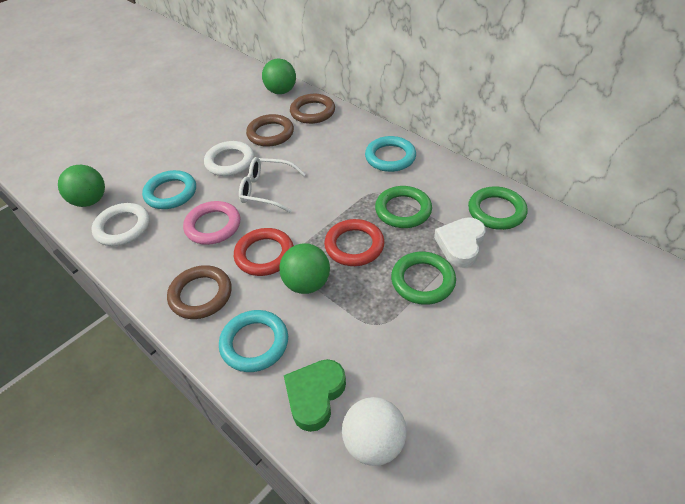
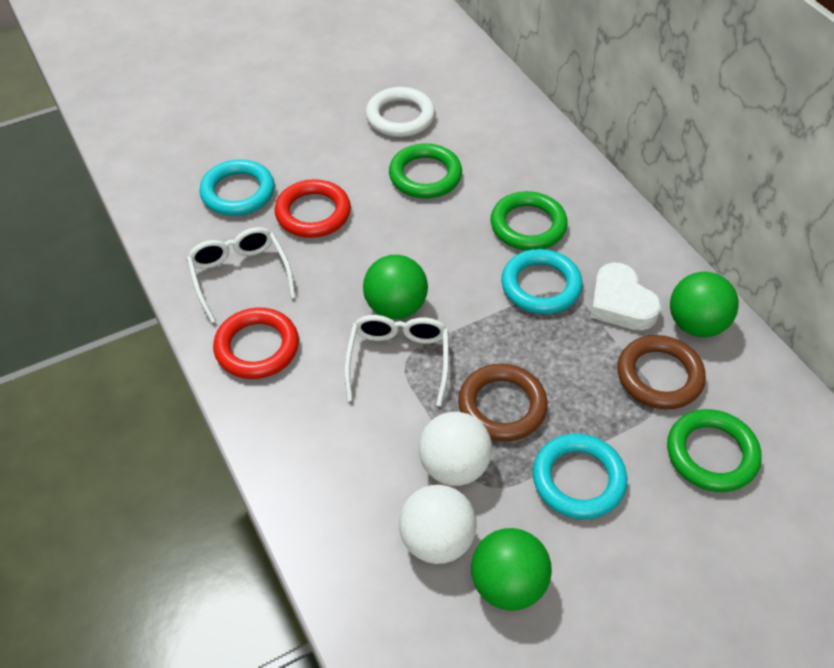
brown ring: [167,265,232,319] [246,114,294,147] [290,94,335,124] = 3 -> [458,364,548,441] [617,335,706,410] = 2
green heart: [284,359,346,432] = 1 -> none = 0
pink ring: [183,201,240,245] = 1 -> none = 0
white ball: [342,397,407,466] = 1 -> [399,485,477,564] [419,412,492,486] = 2
white glasses: [239,157,306,213] = 1 -> [187,227,296,323] [344,315,449,406] = 2
white ring: [91,203,150,246] [204,141,254,176] = 2 -> [366,87,435,137] = 1

